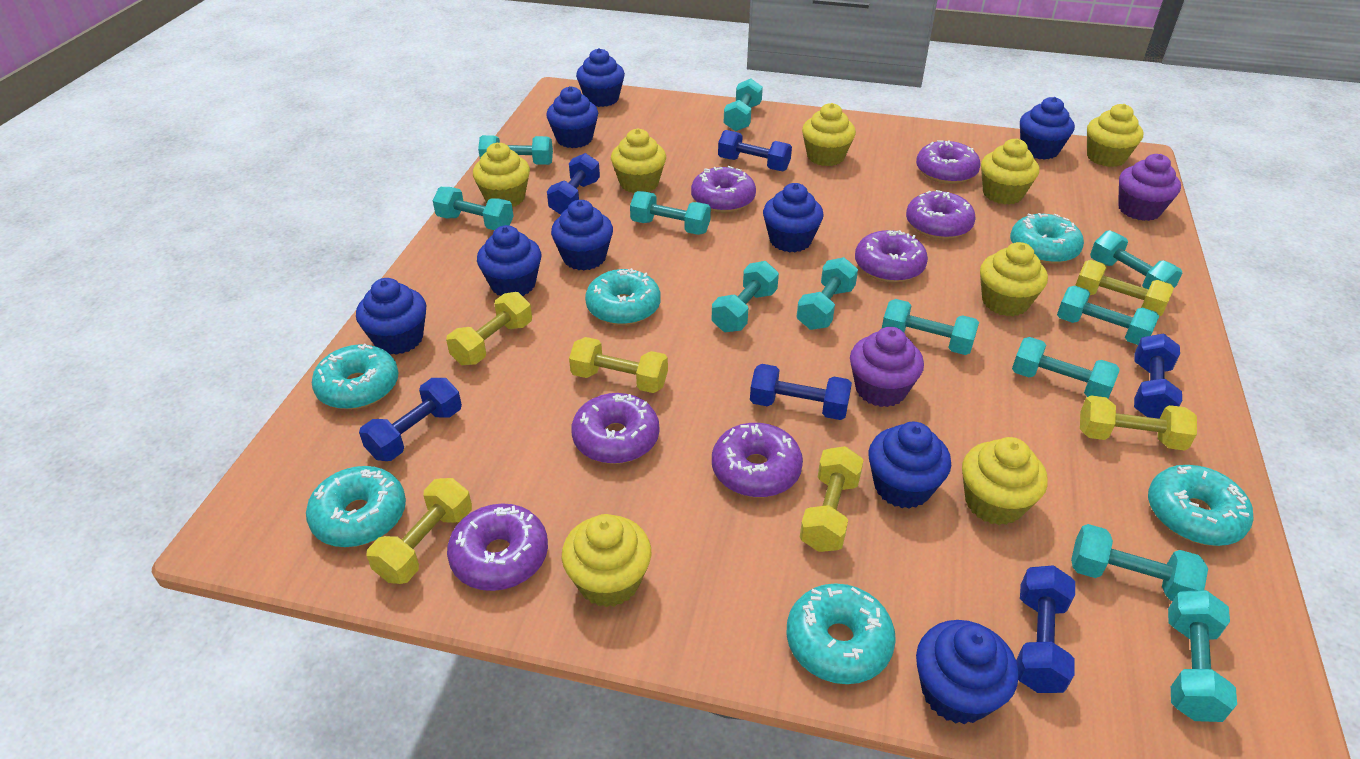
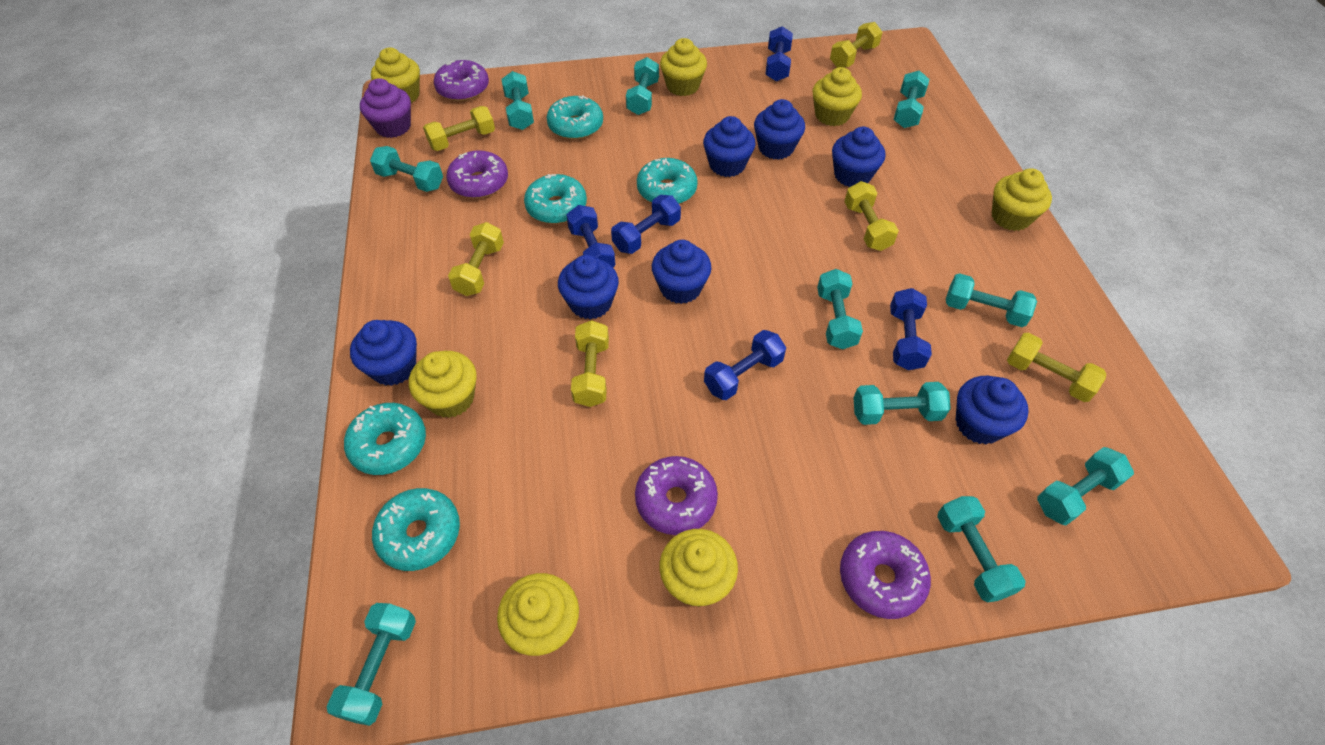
blue cupcake: [356,278,426,355] [477,225,541,296] [546,86,598,148] [551,200,613,270] [576,48,625,107] [763,183,824,252] [868,422,951,509] [916,620,1018,724] [1020,97,1075,160] = 9 -> [350,320,417,386] [558,255,619,320] [652,240,712,304] [703,116,755,177] [754,99,805,160] [832,127,885,187] [956,376,1029,444] = 7
blue dumbbell: [359,378,462,461] [547,153,600,215] [718,130,792,171] [750,364,852,420] [1016,565,1075,693] [1134,334,1182,419] = 6 -> [566,205,615,267] [611,195,681,254] [704,330,786,400] [765,26,793,81] [890,288,932,370] = 5
purple cupcake: [850,327,924,407] [1118,154,1181,221] = 2 -> [360,78,411,138] = 1
purple donut: [447,503,548,591] [571,393,659,464] [691,166,756,213] [712,423,803,497] [855,230,928,283] [906,190,976,239] [916,140,981,184] = 7 -> [434,60,489,101] [446,150,508,198] [635,456,718,535] [840,531,931,619] = 4
turquoise donut: [306,466,406,547] [312,344,398,409] [585,268,661,325] [786,583,896,684] [1010,213,1084,264] [1148,465,1253,546] = 6 -> [344,403,426,475] [372,488,460,571] [524,174,587,224] [546,96,603,140] [637,158,698,204] = 5
turquoise dumbbell: [433,187,514,230] [478,135,553,165] [630,191,711,235] [712,261,779,332] [724,79,763,131] [797,257,858,330] [882,299,979,355] [1012,337,1120,399] [1057,286,1159,345] [1071,524,1208,601] [1090,230,1182,289] [1168,590,1237,722] = 12 -> [326,603,416,726] [370,146,443,192] [502,71,534,130] [626,57,659,115] [817,269,863,349] [853,382,951,425] [894,71,929,128] [937,496,1026,602] [946,273,1037,327] [1037,447,1134,525] = 10
yellow cupcake: [473,143,530,207] [561,514,651,607] [611,129,666,193] [802,103,856,166] [962,437,1048,525] [980,242,1048,316] [981,139,1039,205] [1087,104,1143,167] = 8 -> [371,47,420,103] [409,351,477,418] [497,573,579,656] [659,529,738,607] [660,38,707,96] [812,67,862,126] [992,168,1052,231] = 7

